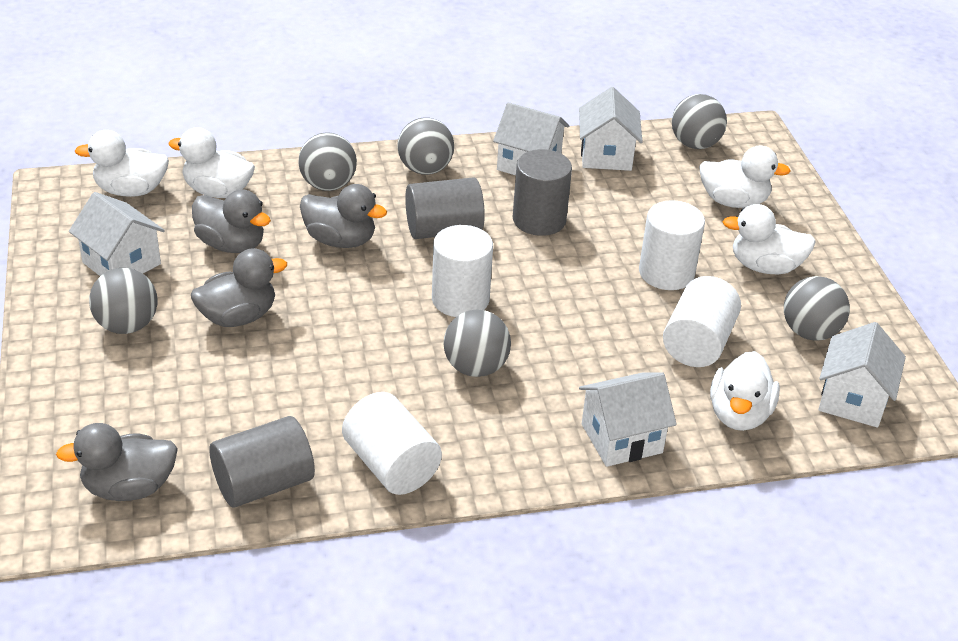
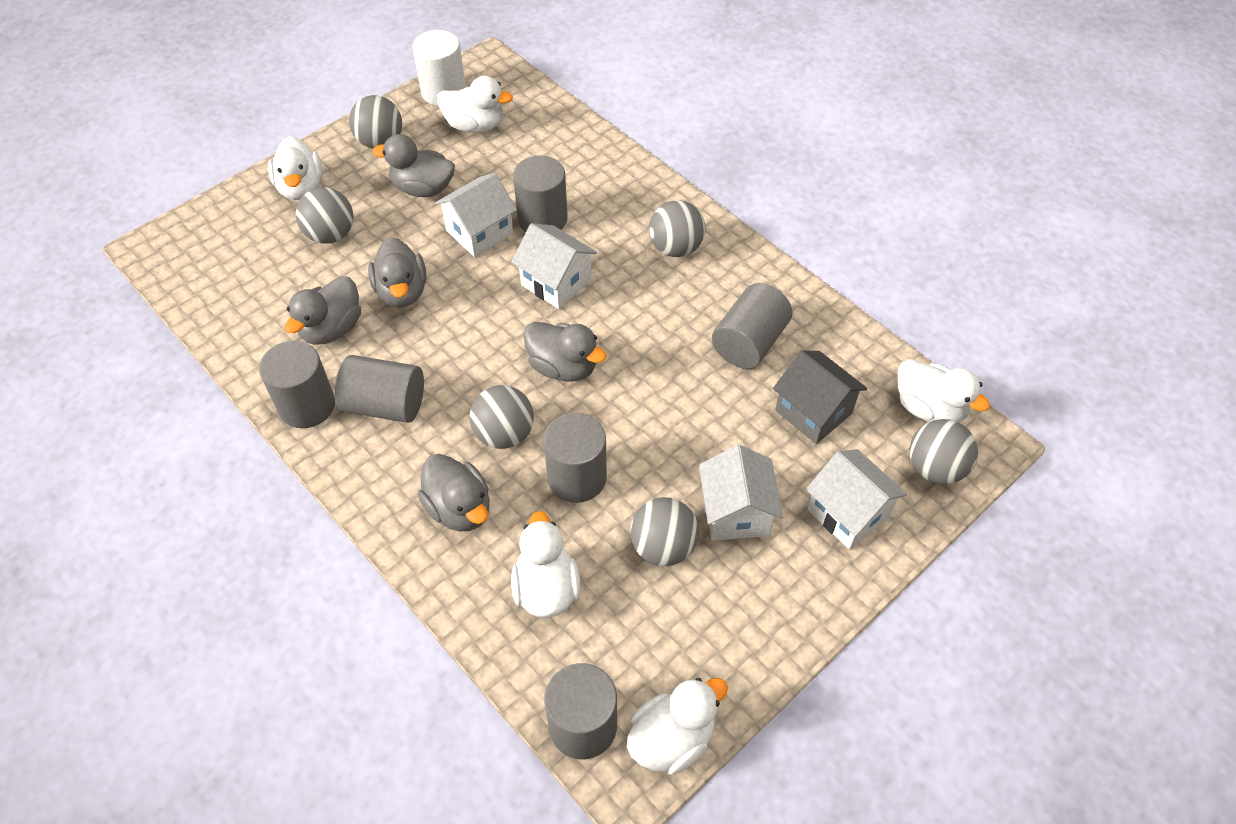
grey cylinder: [209,416,315,508] [405,177,485,239] [513,149,572,236] = 3 -> [259,341,335,428] [335,355,424,423] [513,155,568,232] [543,413,607,503] [544,663,617,759] [712,283,793,369] = 6
grey duck: [56,423,178,501] [191,248,287,327] [192,189,271,253] [300,184,387,248] = 4 -> [285,276,361,345] [368,237,427,307] [373,134,455,197] [418,454,490,531] [524,322,607,382] = 5
grey house: none = 0 -> [773,350,867,444] = 1
white cylinder: [342,392,442,495] [432,225,493,317] [639,200,705,290] [663,276,741,367] = 4 -> [412,30,466,106] = 1
white house: [69,192,165,276] [493,102,569,175] [579,87,643,171] [579,372,677,467] [818,322,906,428] = 5 -> [435,173,517,257] [511,223,597,309] [699,445,783,541] [806,449,907,550] = 4

